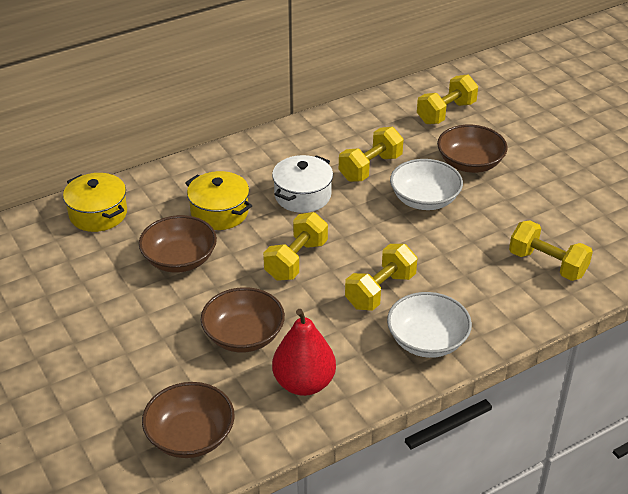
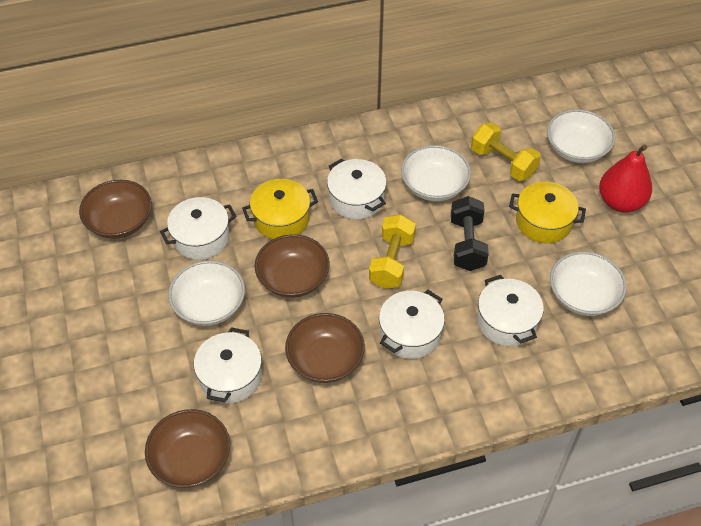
black dumbbell: none = 0 -> [451,196,489,271] = 1
white bowl: [387,292,472,358] [390,159,463,210] = 2 -> [168,260,245,326] [401,145,471,201] [547,109,615,163] [550,252,627,316] = 4
white pot: [272,155,333,213] = 1 -> [160,197,237,260] [194,327,262,403] [327,158,387,219] [379,290,445,359] [477,275,544,346] = 5
yellow dumbbell: [263,212,328,281] [339,127,404,182] [345,244,417,311] [417,75,478,124] [509,220,593,281] = 5 -> [369,214,416,289] [471,122,541,181] = 2

